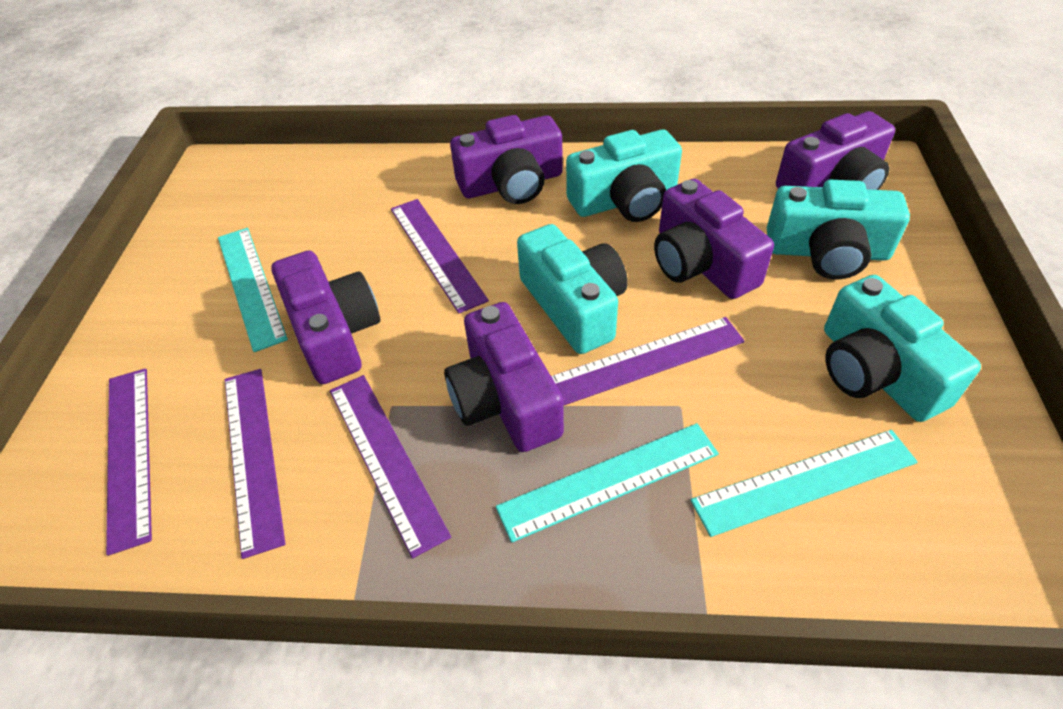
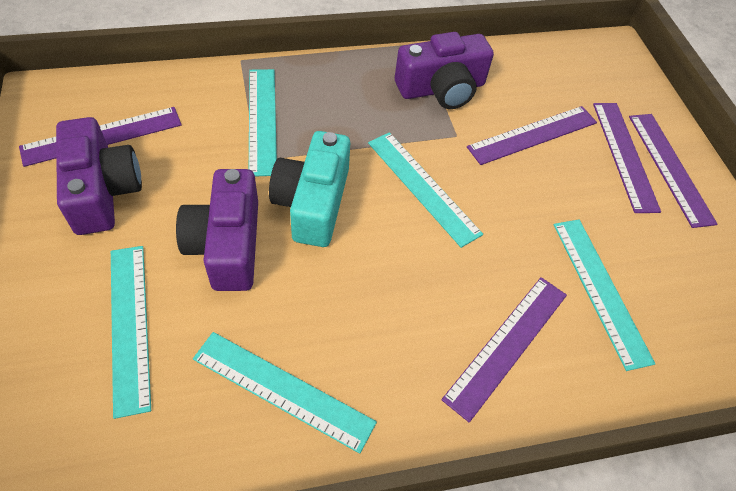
purple camera: [271,250,380,384] [444,302,564,452] [450,115,563,204] [654,179,774,299] [776,111,895,190] = 5 -> [56,117,142,235] [176,169,258,291] [395,32,494,109] = 3
turquoise camera: [517,224,628,354] [566,129,682,222] [767,180,910,280] [824,275,981,422] = 4 -> [269,131,350,247] = 1
turquoise ruler: [218,228,288,352] [496,423,719,543] [691,430,918,537] = 3 -> [111,246,151,419] [193,332,377,454] [249,69,277,177] [368,132,483,248] [554,219,655,371] = 5

